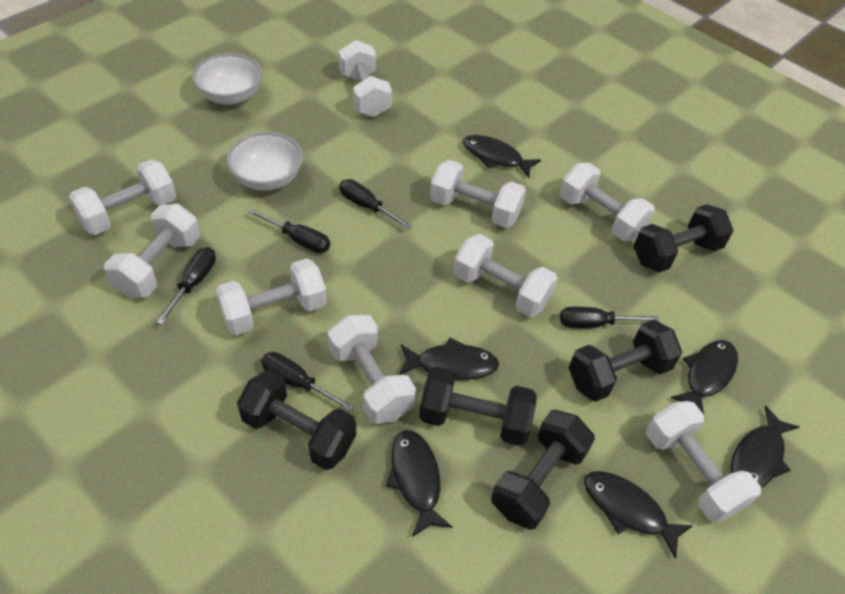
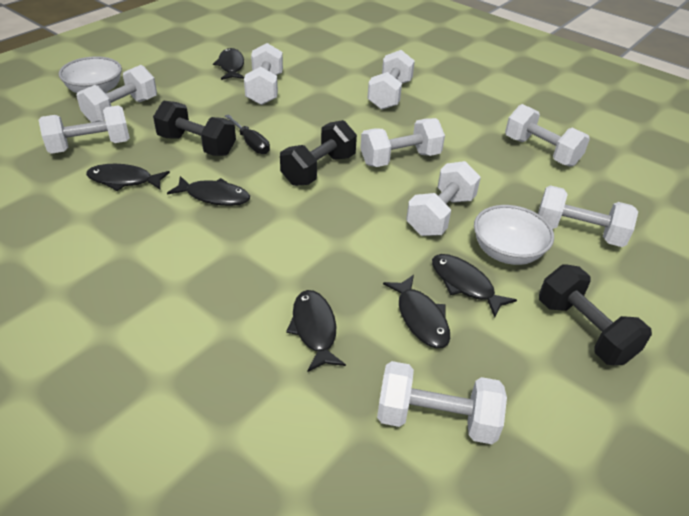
black dumbbell: [237,370,356,470] [419,367,537,446] [491,410,595,530] [569,319,682,402] [634,204,734,273] = 5 -> [153,101,236,156] [280,120,357,186] [539,264,652,365] = 3
black screwdriver: [157,247,216,325] [248,209,330,253] [261,352,355,412] [339,179,412,229] [560,307,659,328] = 5 -> [225,114,270,154] = 1

